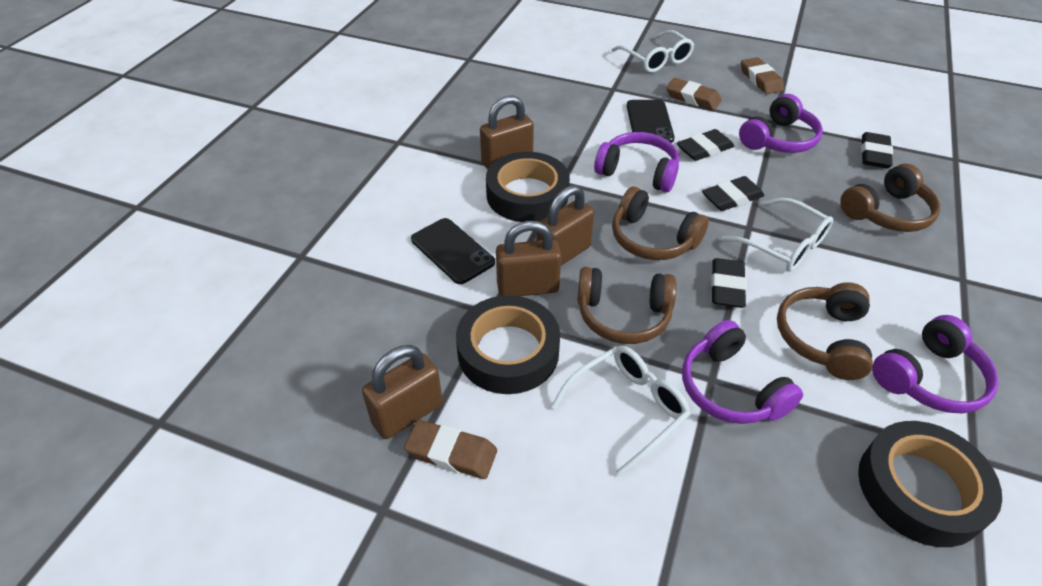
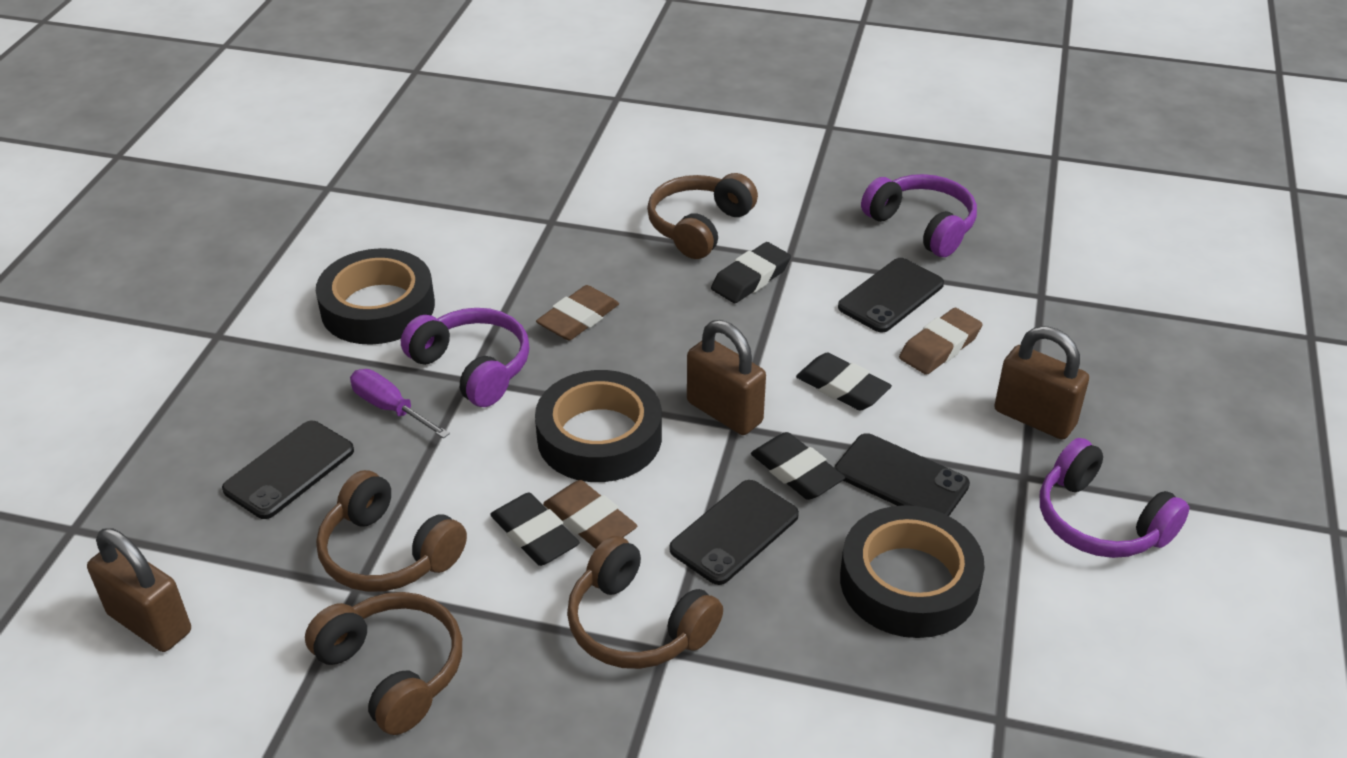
black phone: [411,218,495,284] [627,100,675,143] = 2 -> [222,421,354,519] [669,480,799,585] [834,433,970,516] [838,258,944,333] = 4
brown padlock: [362,345,443,439] [480,95,534,170] [496,221,561,296] [536,185,594,266] = 4 -> [87,528,191,652] [687,320,766,435] [994,326,1089,440] = 3
purple headphones: [594,132,679,192] [682,320,803,424] [739,94,823,153] [872,315,999,413] = 4 -> [401,308,529,407] [861,174,977,257] [1040,438,1189,558] = 3
purple screwdriver: none = 0 -> [350,369,450,438] = 1
white glasses: [551,346,691,477] [611,30,694,73] [721,198,833,272] = 3 -> none = 0

